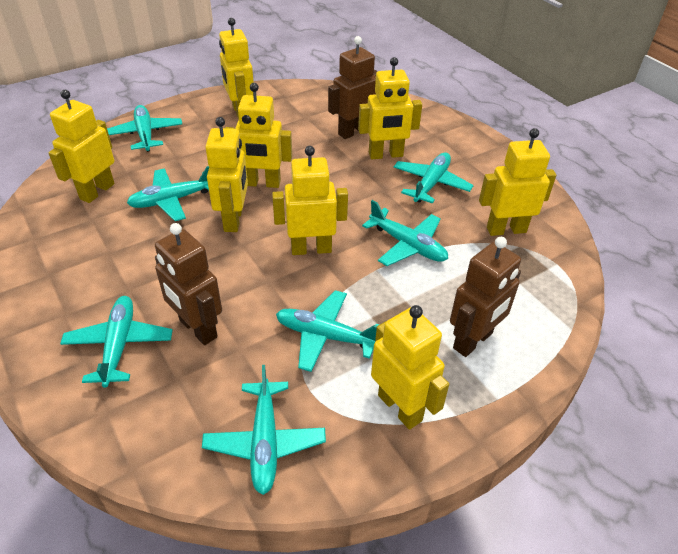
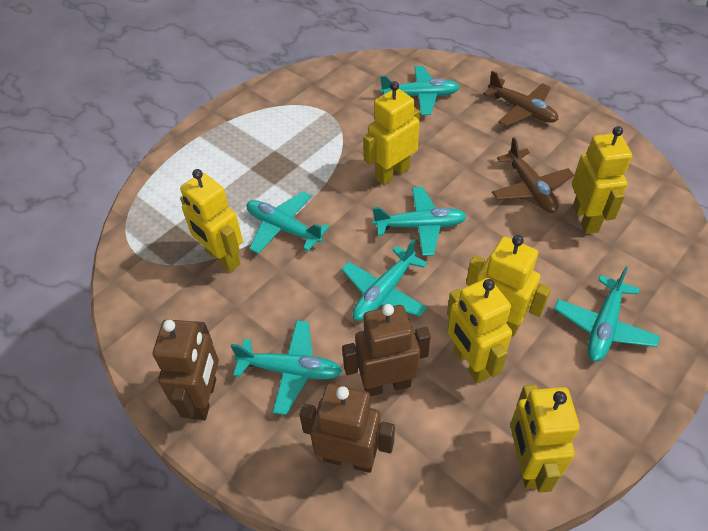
brown plane: none = 0 -> [483,71,558,127] [492,137,574,213] = 2
turquoise plane: [60,296,173,388] [107,105,182,152] [127,166,209,221] [202,365,326,495] [276,290,380,372] [362,200,448,266] [394,152,474,204] = 7 -> [231,320,342,415] [247,192,329,254] [341,239,427,321] [373,187,467,256] [380,66,460,115] [554,266,660,362] = 6
yellow robot: [48,90,115,203] [206,117,248,232] [219,18,254,119] [225,83,292,188] [272,146,348,255] [358,57,422,159] [371,305,449,430] [479,128,556,236] = 8 -> [180,169,243,272] [363,81,420,185] [447,278,512,383] [466,235,551,336] [510,385,580,493] [572,126,632,234] = 6

